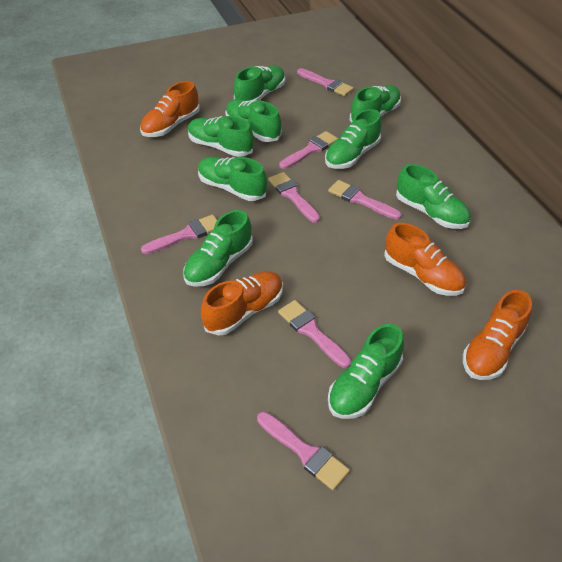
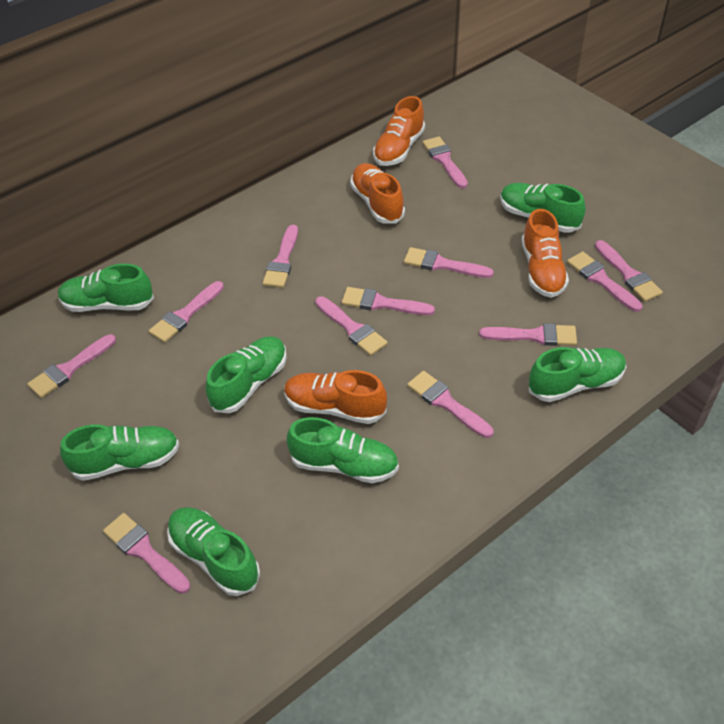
green shoe: [183,210,253,287] [188,116,254,157] [198,157,267,201] [225,99,282,142] [234,65,285,101] [325,109,381,169] [328,324,404,419] [350,85,401,123] [396,164,471,229] = 9 -> [58,264,154,312] [60,424,180,481] [167,507,260,596] [205,336,287,413] [287,417,399,483] [500,183,586,233] [529,347,626,402] = 7
pink brush: [141,214,217,254] [257,412,350,490] [268,172,320,223] [278,300,351,368] [279,131,338,169] [297,68,354,96] [328,180,402,220] = 7 -> [27,334,116,398] [103,513,190,594] [149,281,224,343] [262,225,298,288] [315,296,388,356] [342,287,435,315] [404,247,494,278] [407,371,494,438] [422,136,468,188] [479,323,577,346] [567,251,642,312] [595,240,663,302] = 12

